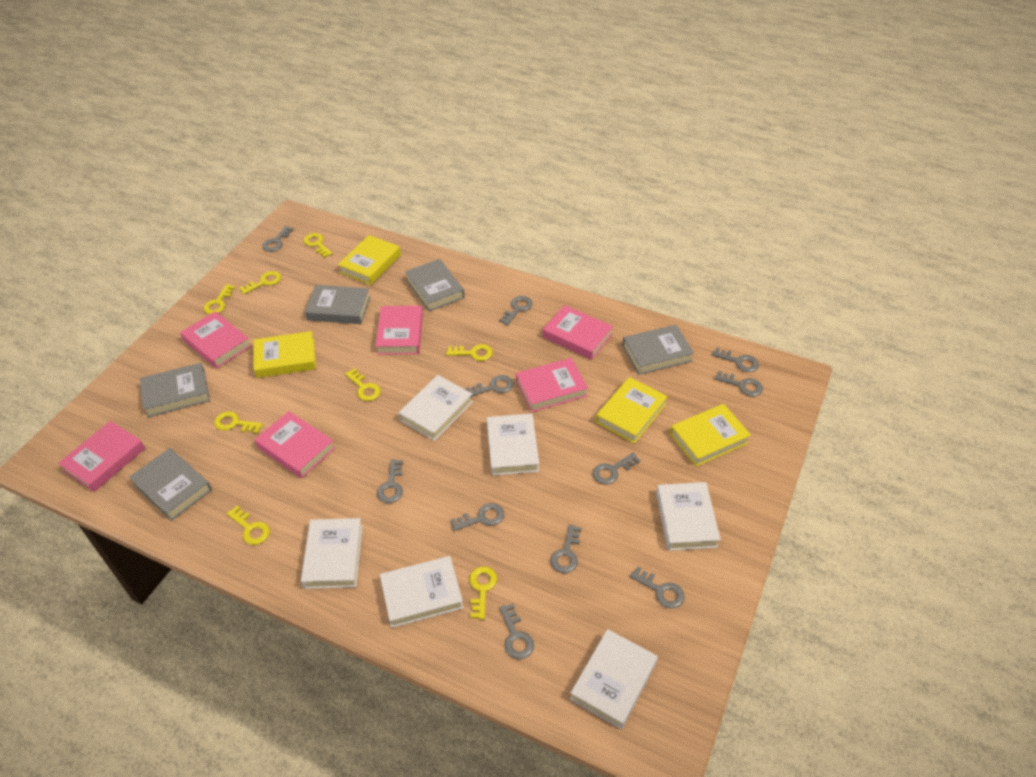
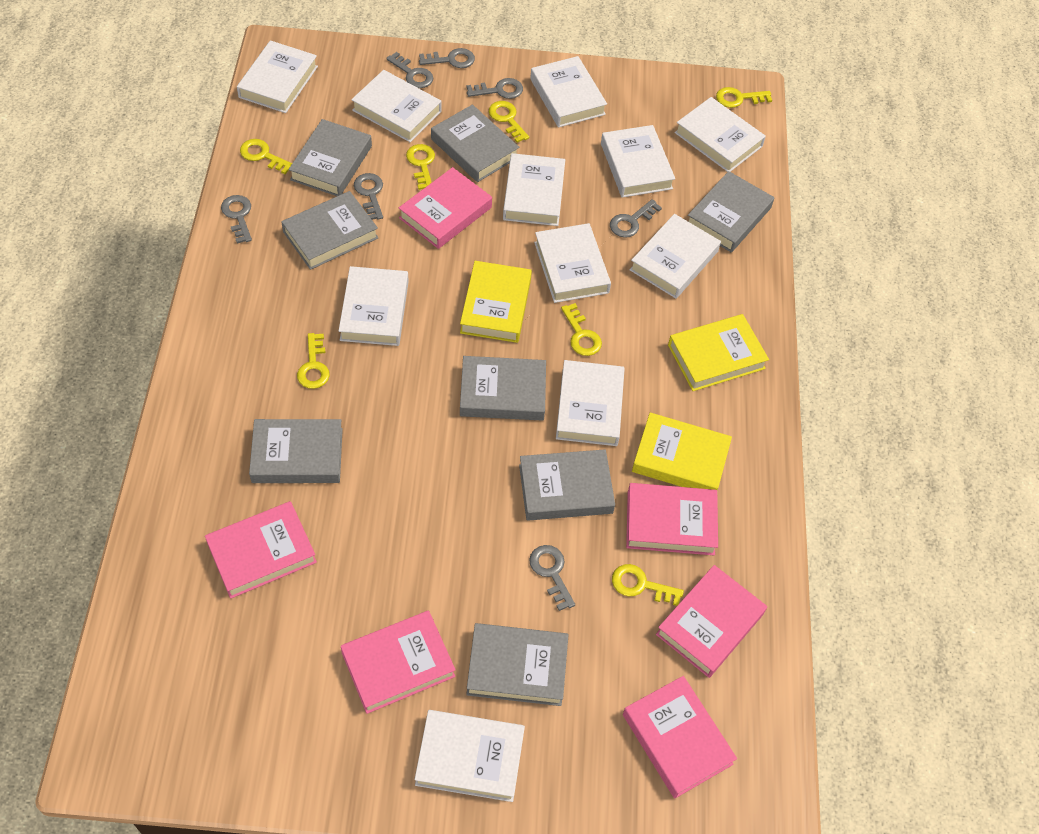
grey book: [129,448,212,521] [140,363,210,417] [305,285,370,324] [405,259,465,312] [622,325,694,375] = 5 -> [249,419,343,483] [281,191,379,270] [288,119,372,196] [431,104,519,182] [460,356,546,421] [466,623,569,706] [519,449,615,521] [688,171,774,253] = 8
grey key: [262,226,294,252] [377,459,403,503] [451,503,504,531] [466,375,513,397] [499,296,533,325] [499,603,534,659] [550,524,582,573] [593,452,640,485] [630,567,685,609] [712,347,759,372] [715,371,763,396] = 11 -> [221,195,252,244] [354,173,383,220] [386,52,433,88] [419,48,475,68] [467,78,523,99] [529,545,575,611] [610,199,662,238] = 7
white book: [301,518,363,589] [380,556,464,628] [399,375,473,441] [487,413,539,476] [570,629,658,729] [656,482,721,551] = 6 -> [237,40,318,113] [339,266,409,346] [351,70,442,142] [415,710,525,802] [503,153,565,226] [530,56,607,128] [534,223,611,303] [556,360,625,446] [601,125,675,198] [629,214,721,299] [675,97,766,172] = 11
yellow book: [253,331,316,378] [338,235,401,285] [596,377,668,444] [670,404,751,467] = 4 -> [460,261,532,343] [632,412,732,490] [668,314,769,391] = 3
yellow key: [204,284,236,314] [214,411,263,433] [227,506,270,545] [239,271,281,295] [304,233,332,258] [345,368,381,401] [446,344,493,361] [469,566,497,620] = 8 -> [240,139,292,174] [297,333,330,389] [406,144,435,190] [489,101,529,143] [561,303,602,356] [612,564,684,606] [716,87,772,108] = 7

